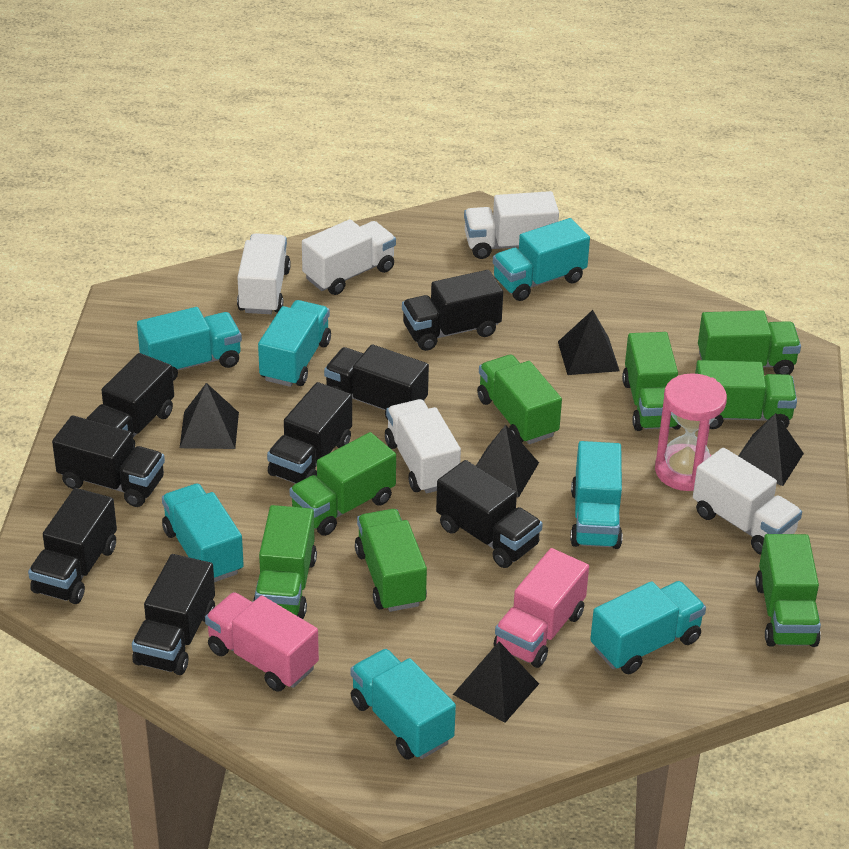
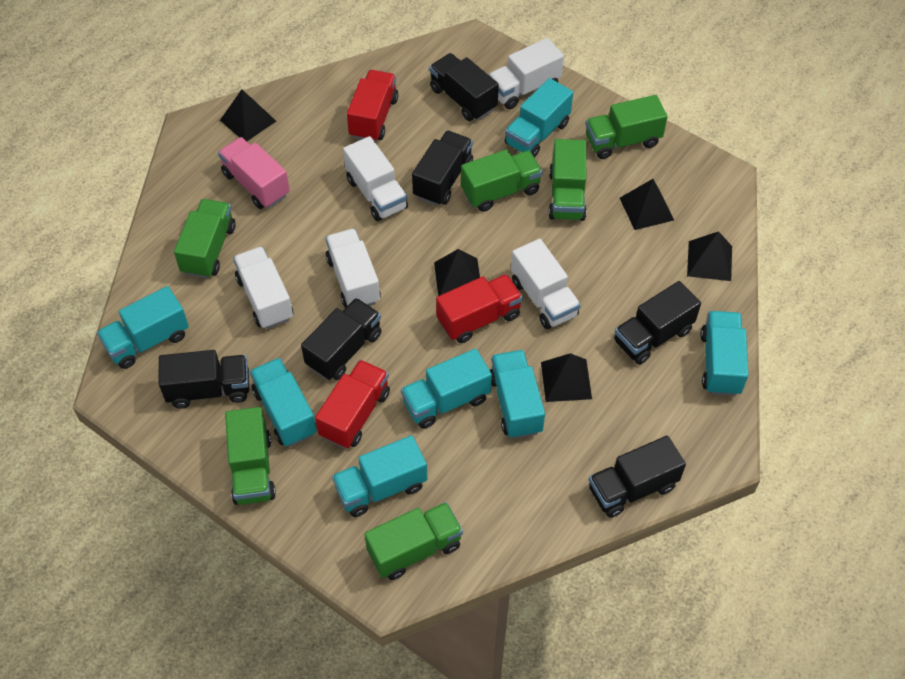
black truck: [28,488,117,604] [52,416,165,507] [87,353,174,448] [132,554,215,675] [267,382,352,484] [324,344,429,420] [402,270,503,351] [436,460,543,568] = 8 -> [159,350,249,409] [301,298,381,380] [412,131,473,206] [429,53,499,121] [589,436,686,518] [614,281,701,365] = 6
green truck: [253,505,317,619] [290,432,396,536] [355,509,427,612] [477,355,562,444] [622,332,681,431] [695,360,797,429] [698,310,801,375] [756,534,821,647] = 8 -> [174,199,235,278] [225,407,276,505] [364,502,463,580] [461,150,543,212] [548,139,587,221] [586,95,668,159] = 6
pink hourglass: [655,373,727,491] = 1 -> none = 0
pink truck: [205,592,319,692] [494,548,589,668] = 2 -> [218,137,290,209] = 1
red truck: none = 0 -> [315,360,390,449] [347,70,399,140] [436,274,523,343] = 3

